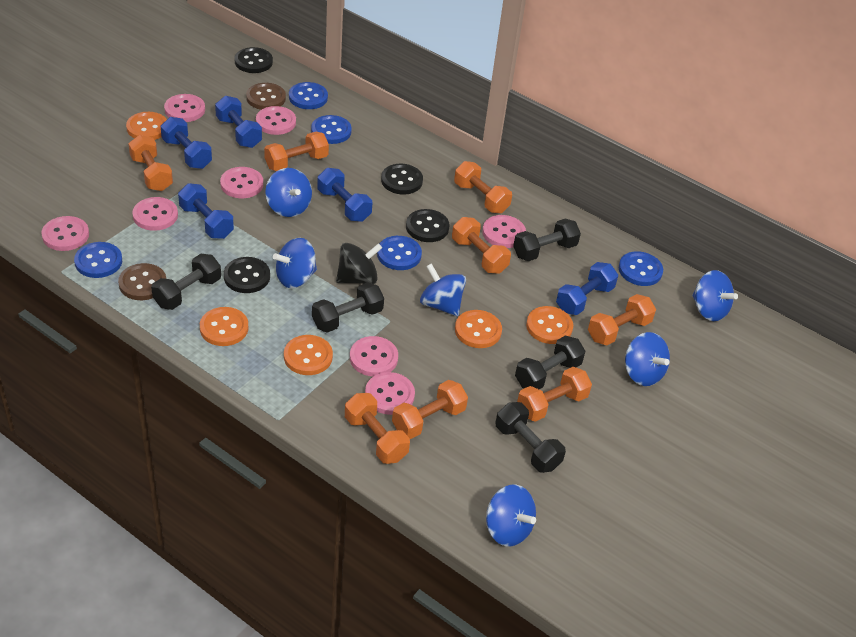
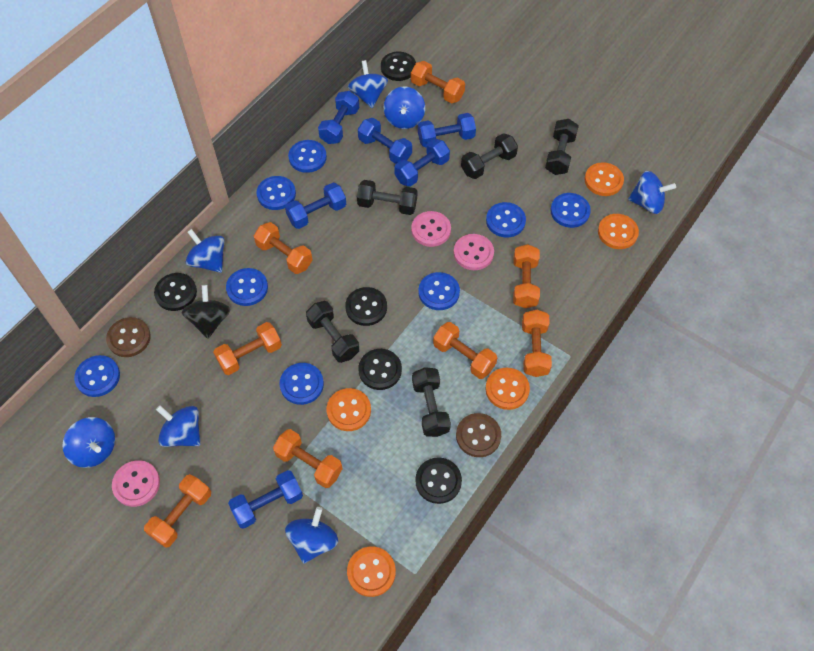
black button: [224,257,270,293] [234,47,273,73] [381,164,423,195] [406,209,450,242] = 4 -> [154,273,197,311] [345,287,387,326] [358,349,402,390] [381,52,416,81] [415,457,462,504] = 5
blue button: [74,242,122,278] [289,82,328,109] [311,115,352,144] [377,236,422,270] [619,251,663,286] = 5 -> [74,355,120,397] [226,268,268,306] [256,176,296,210] [280,363,324,405] [288,140,327,173] [418,272,460,310] [486,202,526,237] [550,193,591,228] = 8
blue dumbbell: [161,117,212,169] [178,183,234,239] [215,96,262,148] [317,168,372,222] [556,262,618,315] = 5 -> [228,470,303,529] [285,183,346,229] [318,91,359,144] [358,118,412,164] [394,139,450,187] [418,113,476,148] = 6
blue spinning top: [265,168,312,217] [273,238,317,288] [420,263,466,316] [486,485,536,546] [625,332,670,386] [692,270,738,321] = 6 -> [62,417,115,468] [156,405,200,447] [186,229,225,273] [285,507,338,564] [348,60,388,108] [384,87,425,129] [628,171,676,214] = 7
pink button: [42,216,89,251] [132,197,178,231] [164,94,205,122] [220,167,263,198] [256,106,296,135] [350,336,398,376] [365,372,415,415] [482,215,526,248] = 8 -> [112,460,160,507] [411,211,451,247] [454,234,494,270] = 3

